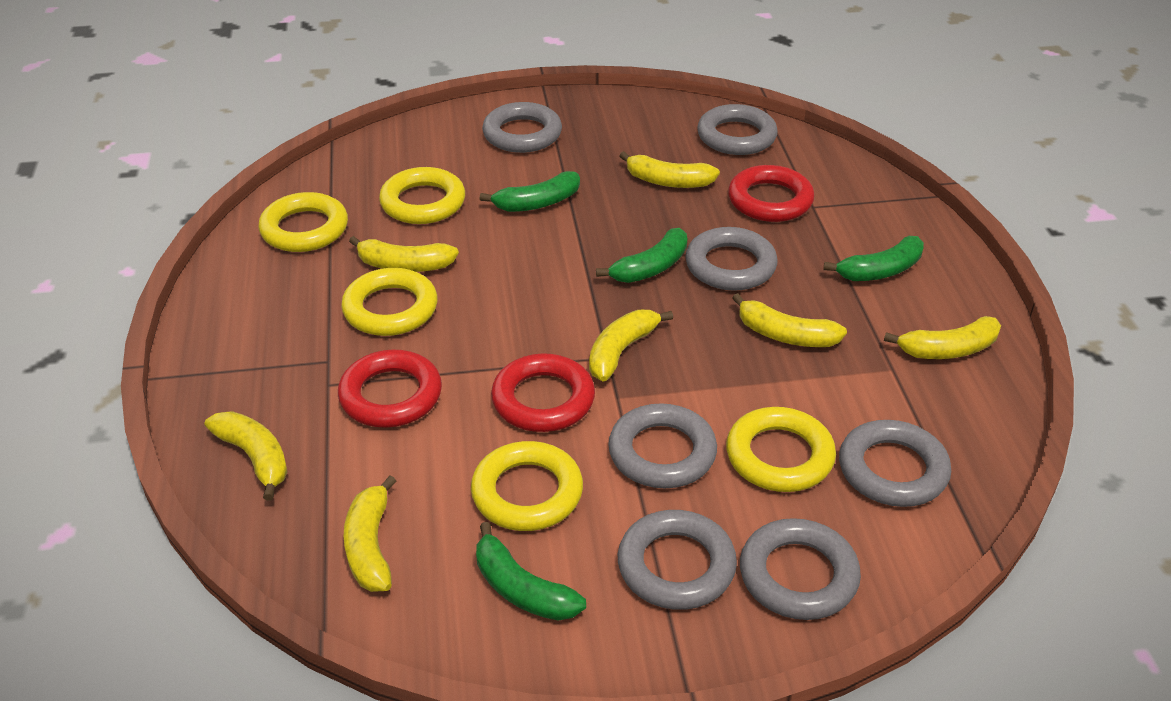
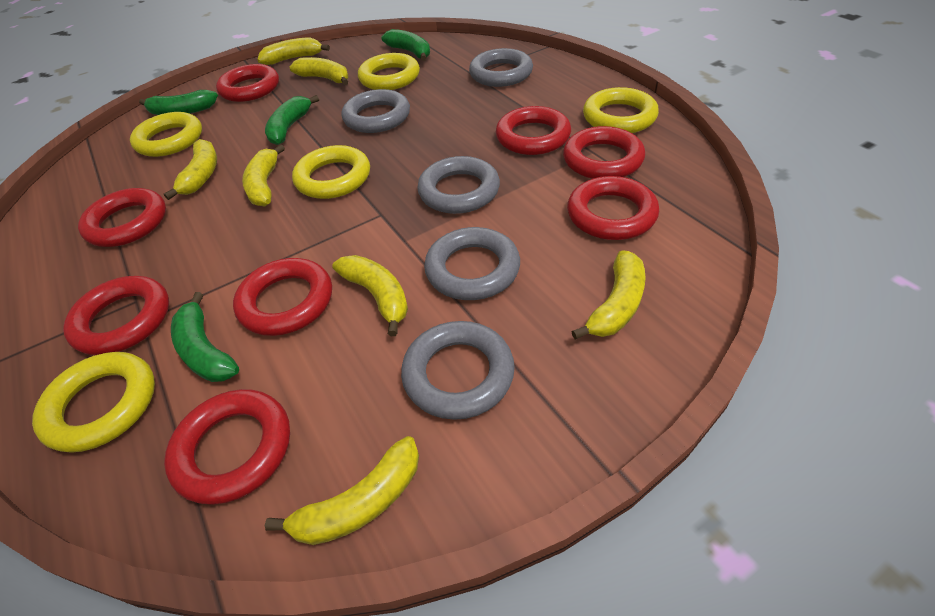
grey ring: [482,102,562,153] [608,403,717,488] [618,510,737,610] [686,227,777,291] [697,104,778,155] [740,518,861,620] [839,420,951,507] = 7 -> [342,89,410,133] [401,321,515,420] [417,156,500,214] [424,227,520,300] [469,48,533,87] = 5
red ring: [338,350,442,427] [491,354,595,432] [728,165,814,222] = 3 -> [63,276,169,355] [78,188,166,247] [164,389,290,505] [216,64,279,102] [233,258,332,336] [496,106,571,155] [563,126,645,179] [567,176,659,240] = 8

